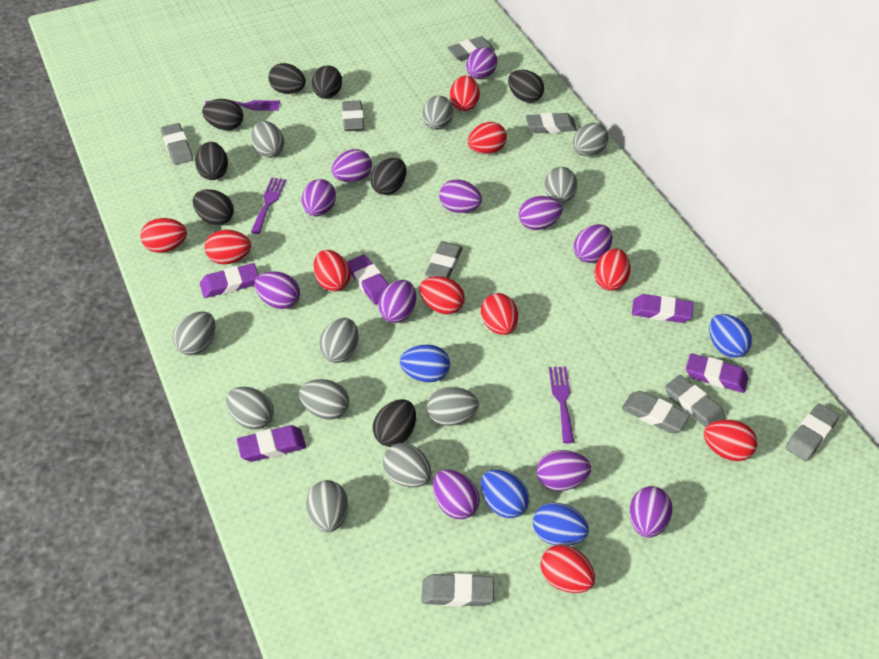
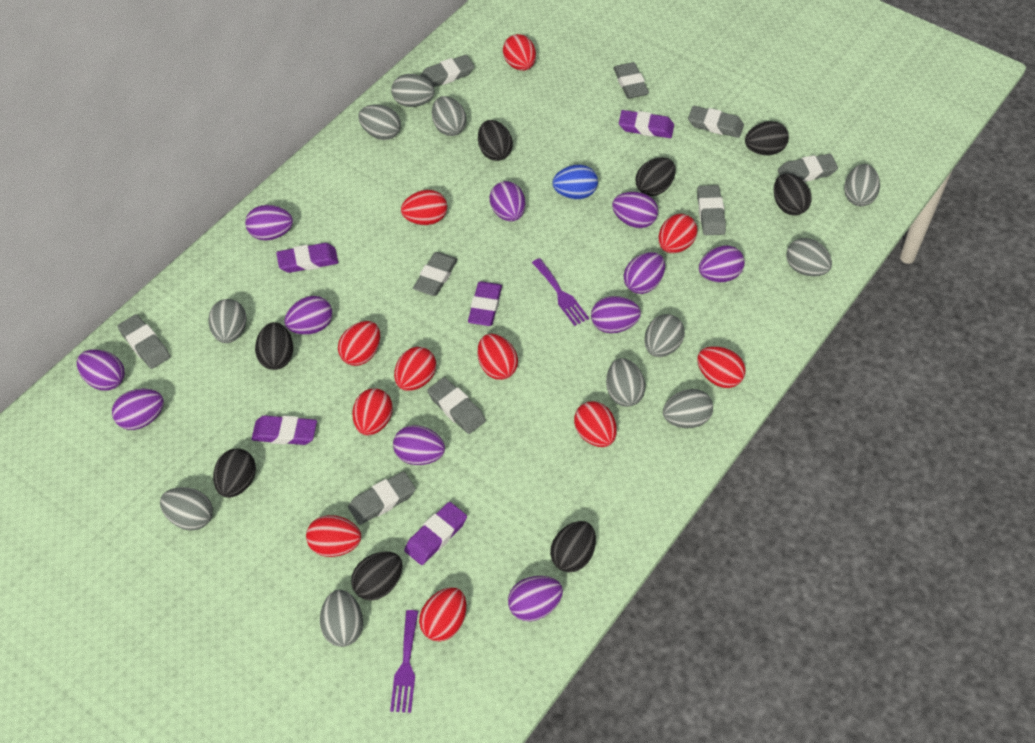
blue egg: [400,344,450,382] [481,470,529,518] [533,503,589,546] [709,314,752,358] = 4 -> [552,165,598,199] = 1
purple fork: [205,100,280,111] [251,177,286,234] [549,366,574,443] = 3 -> [390,610,418,713] [532,258,589,326] = 2
red egg: [140,218,187,253] [205,230,251,264] [313,250,351,291] [419,276,465,314] [450,76,480,111] [468,122,507,154] [481,293,518,335] [541,545,595,593] [595,249,630,291] [704,420,757,461] = 10 -> [306,515,361,557] [338,321,380,366] [352,388,393,435] [394,347,436,391] [401,190,447,225] [419,587,466,642] [477,334,518,380] [503,34,536,71] [574,401,617,447] [659,214,697,253] [697,346,746,388] = 11

